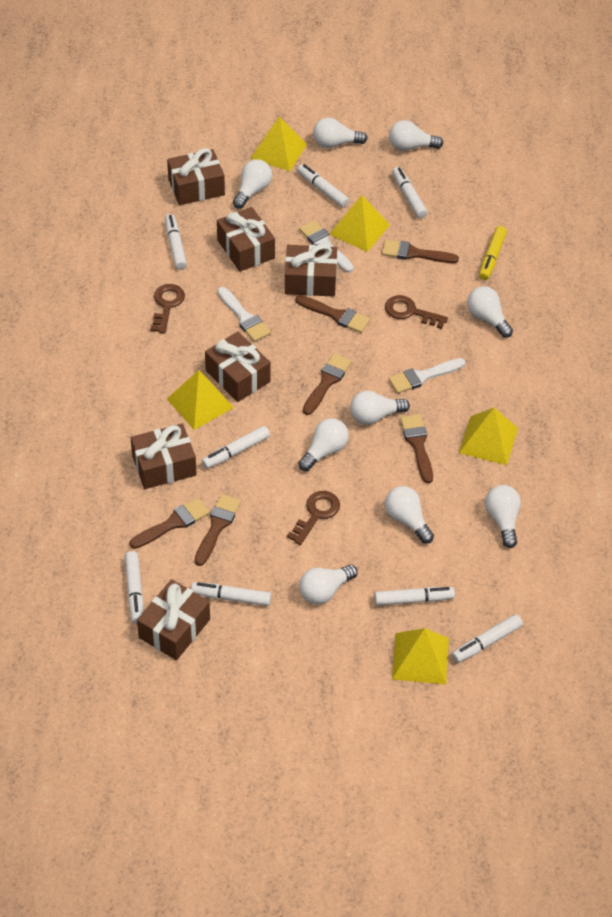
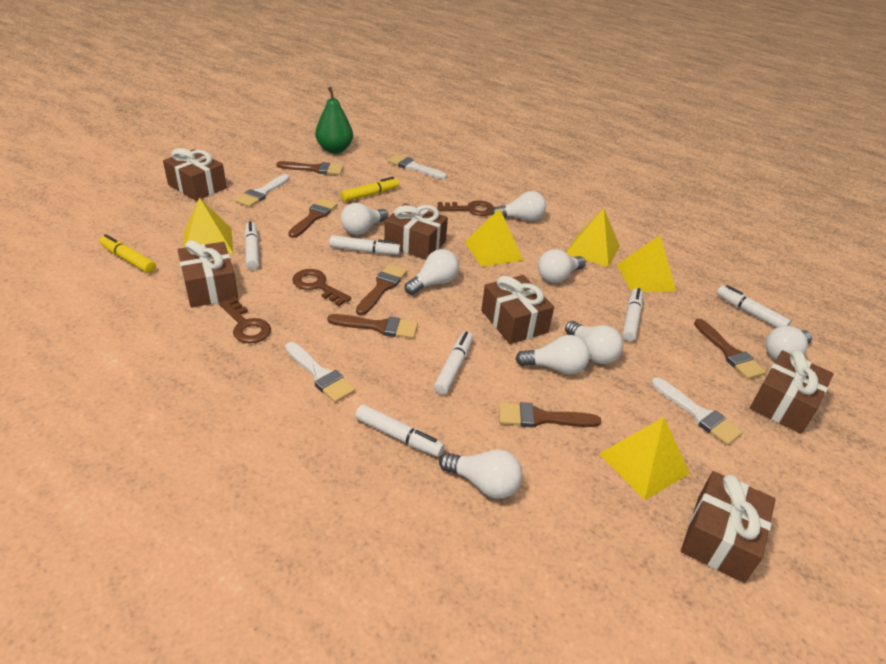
green pear: none = 0 -> [315,87,353,153] = 1
white brush: [217,287,271,342] [299,220,354,273] [389,358,465,394] = 3 -> [235,174,290,207] [285,342,356,403] [388,154,447,179] [651,377,743,445] = 4
white light bulb: [233,159,272,209] [298,418,349,471] [299,564,358,604] [313,118,367,148] [350,390,410,425] [385,486,434,544] [389,120,443,151] [467,286,513,338] [485,485,521,548] = 9 -> [341,203,389,235] [405,249,459,295] [439,449,523,499] [491,191,546,221] [516,335,590,375] [538,249,586,283] [565,321,623,364] [766,326,812,360] = 8
white marker: [125,551,144,624] [165,214,187,270] [191,582,271,606] [202,426,270,469] [297,164,349,207] [374,587,455,606] [392,167,428,218] [452,614,523,663] = 8 -> [244,221,259,270] [329,235,401,255] [355,404,445,457] [434,331,473,395] [622,288,643,341] [716,285,791,328] = 6
yellow marker: [479,226,507,280] = 1 -> [100,234,156,273] [341,177,399,202] = 2

